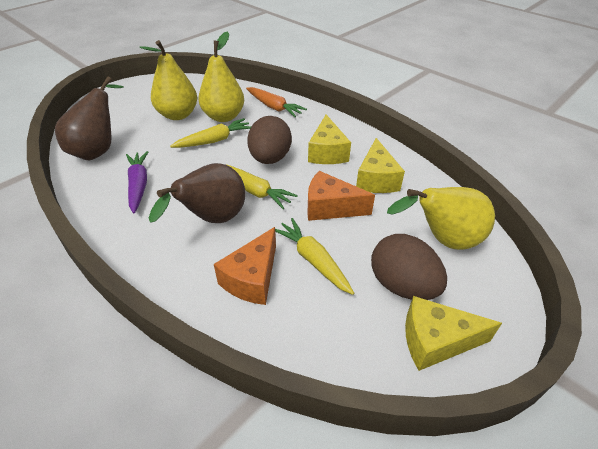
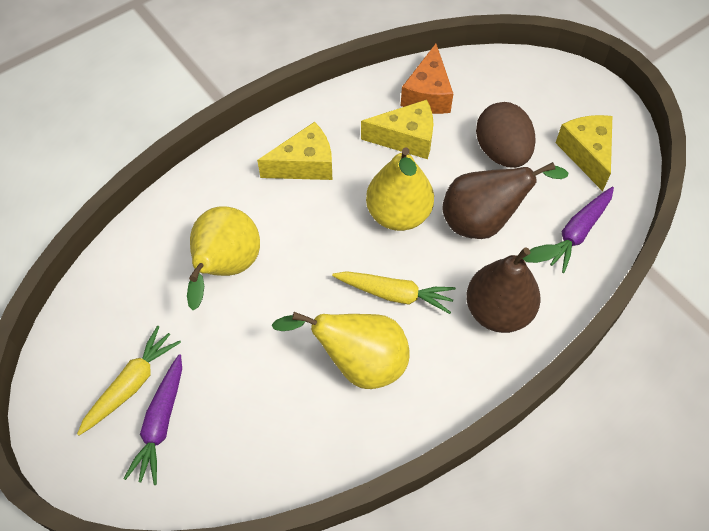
brown egg: [247,116,292,164] [371,234,447,300] = 2 -> [476,102,536,168] = 1
orange carrot: [246,87,307,117] = 1 -> none = 0
orange cheese: [214,227,276,305] [307,171,375,221] = 2 -> [401,44,453,114] = 1
purple carrot: [126,151,148,213] = 1 -> [123,354,182,485] [550,187,614,273] = 2
yellow carrot: [170,118,251,148] [228,165,298,209] [275,218,354,295] = 3 -> [77,326,181,436] [332,271,456,314] = 2

